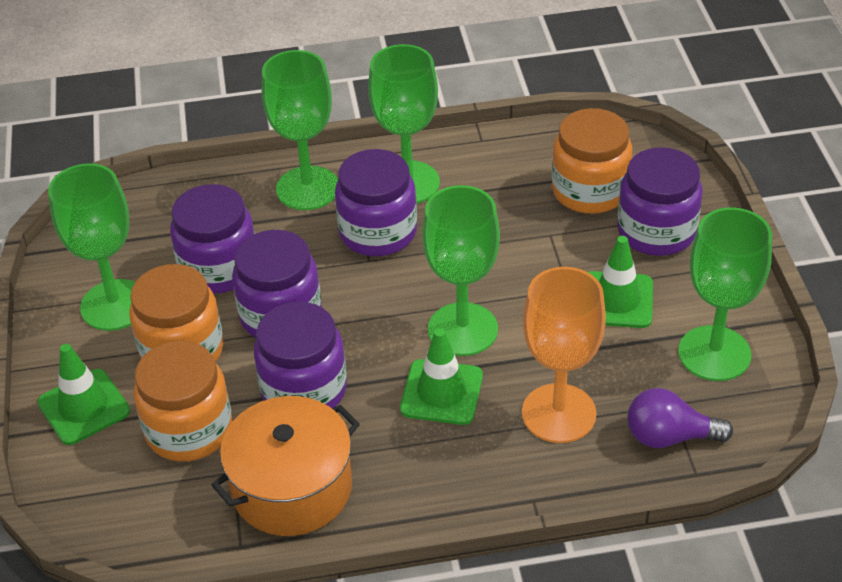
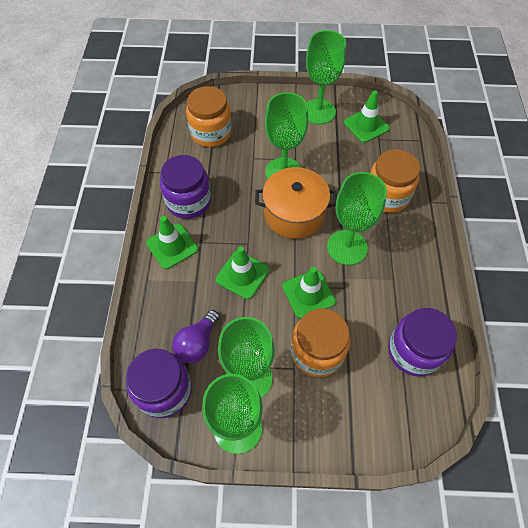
green traffic cone: [38,344,130,445] [400,328,483,425] [588,236,653,328] = 3 -> [146,216,198,269] [216,246,269,299] [282,267,336,318] [344,90,390,143] = 4
orange goblet: [522,267,606,443] = 1 -> none = 0
purple jar: [170,184,255,294] [232,230,322,338] [254,302,347,408] [335,149,417,256] [617,147,703,256] = 5 -> [126,349,192,418] [160,155,211,219] [388,308,457,376] = 3

